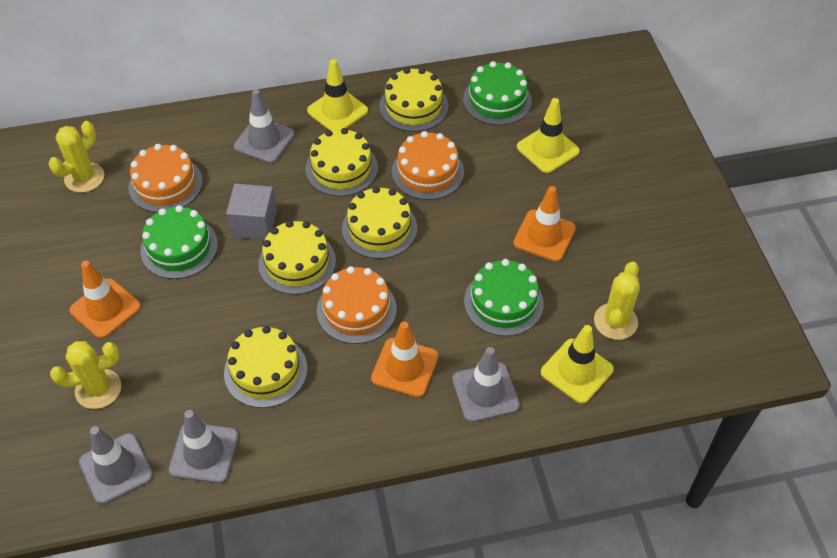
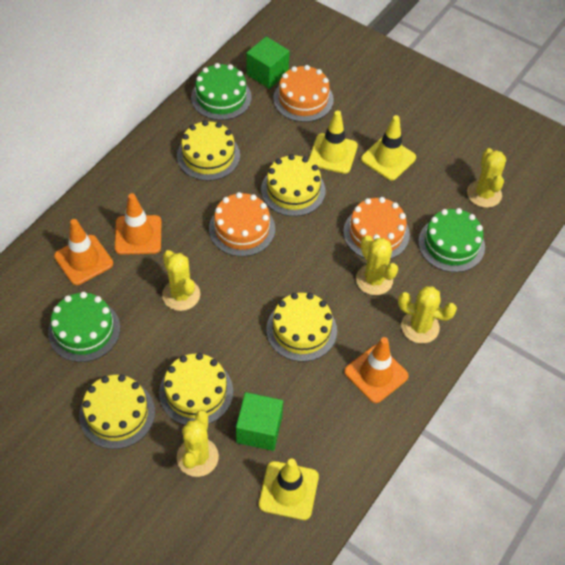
green cube: none = 0 -> [236,392,283,451] [246,37,290,89] = 2
grey cube: [226,183,277,240] = 1 -> none = 0
grey traffic cone: [79,426,153,505] [169,410,238,483] [234,89,295,163] [452,347,520,422] = 4 -> none = 0
yellow cactus: [49,121,104,193] [50,341,121,409] [594,262,640,340] = 3 -> [162,250,200,311] [177,410,219,477] [356,235,398,295] [398,287,457,343] [467,148,506,208] = 5

